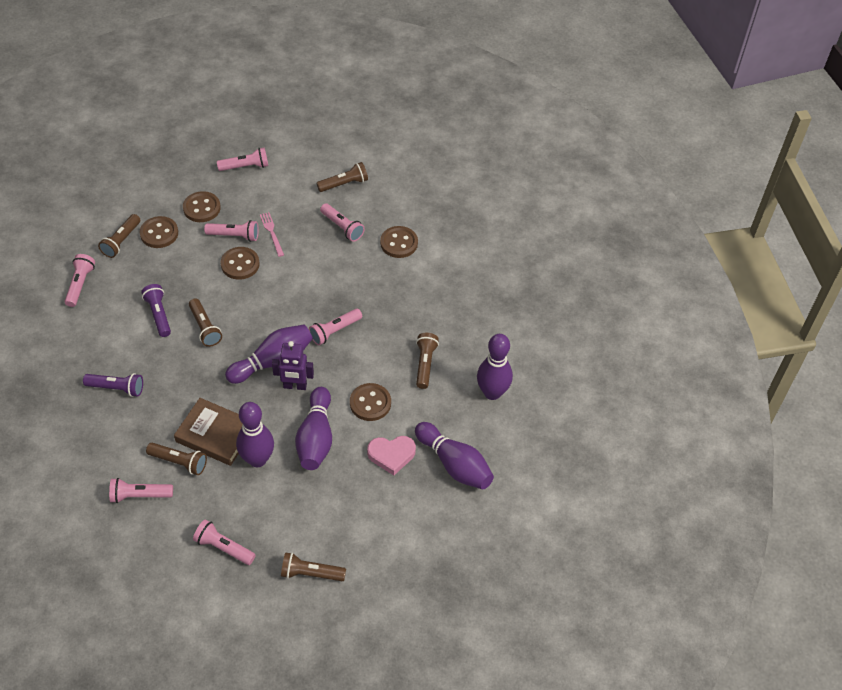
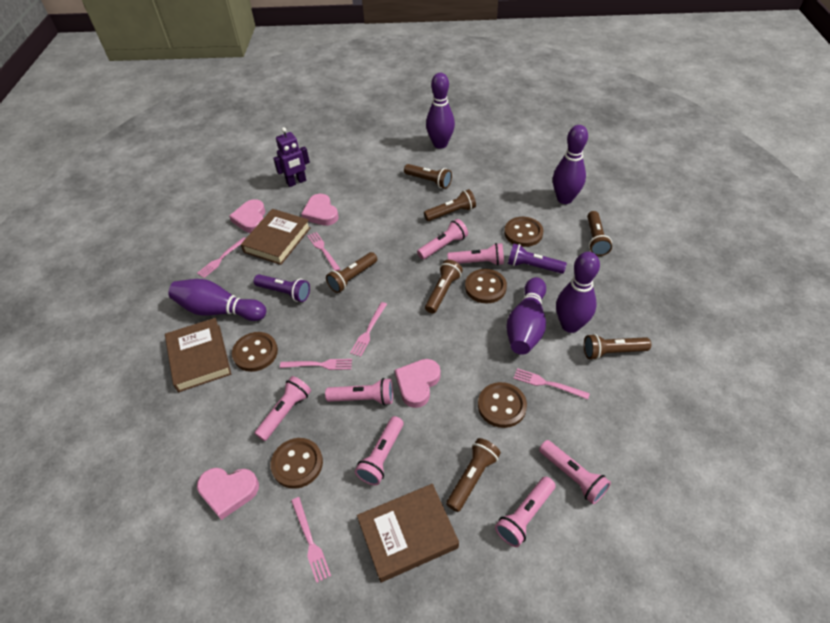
brown book: [174,398,243,466] = 1 -> [165,318,231,392] [241,209,311,265] [357,484,459,582] = 3
brown flashlight: [98,214,140,258] [146,443,207,475] [189,299,222,347] [281,552,346,581] [316,162,368,192] [416,333,439,389] = 6 -> [326,252,377,293] [404,164,452,189] [424,189,476,221] [425,260,463,314] [446,438,501,512] [584,334,651,360] [587,211,612,256] = 7
pink fork: [260,212,284,257] = 1 -> [197,237,246,278] [280,359,352,370] [291,497,331,583] [307,232,340,271] [350,302,387,357] [513,368,590,399] = 6
pink heart: [367,436,416,475] = 1 -> [197,468,259,520] [229,199,265,233] [301,194,339,226] [395,359,441,408] = 4

